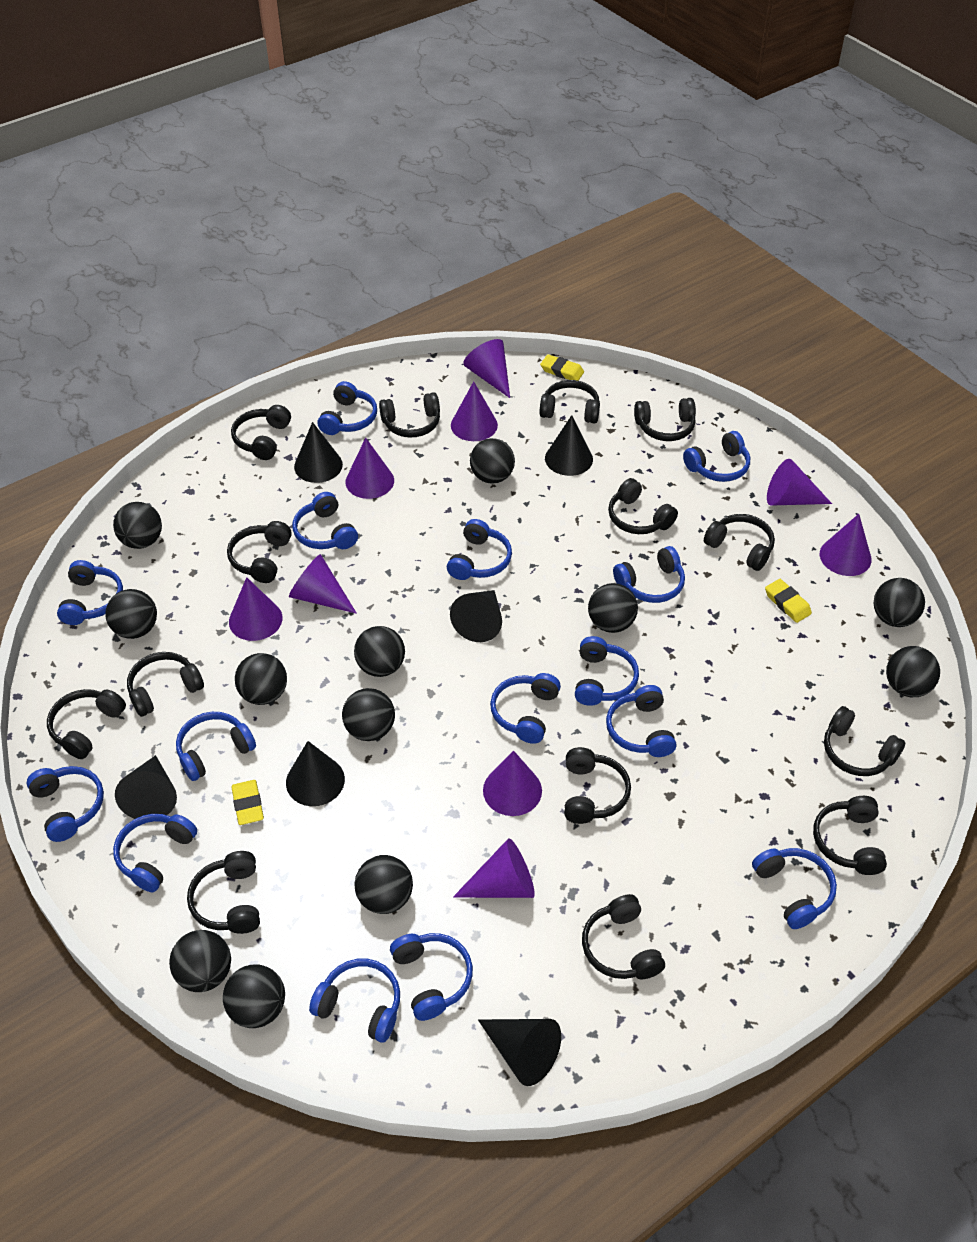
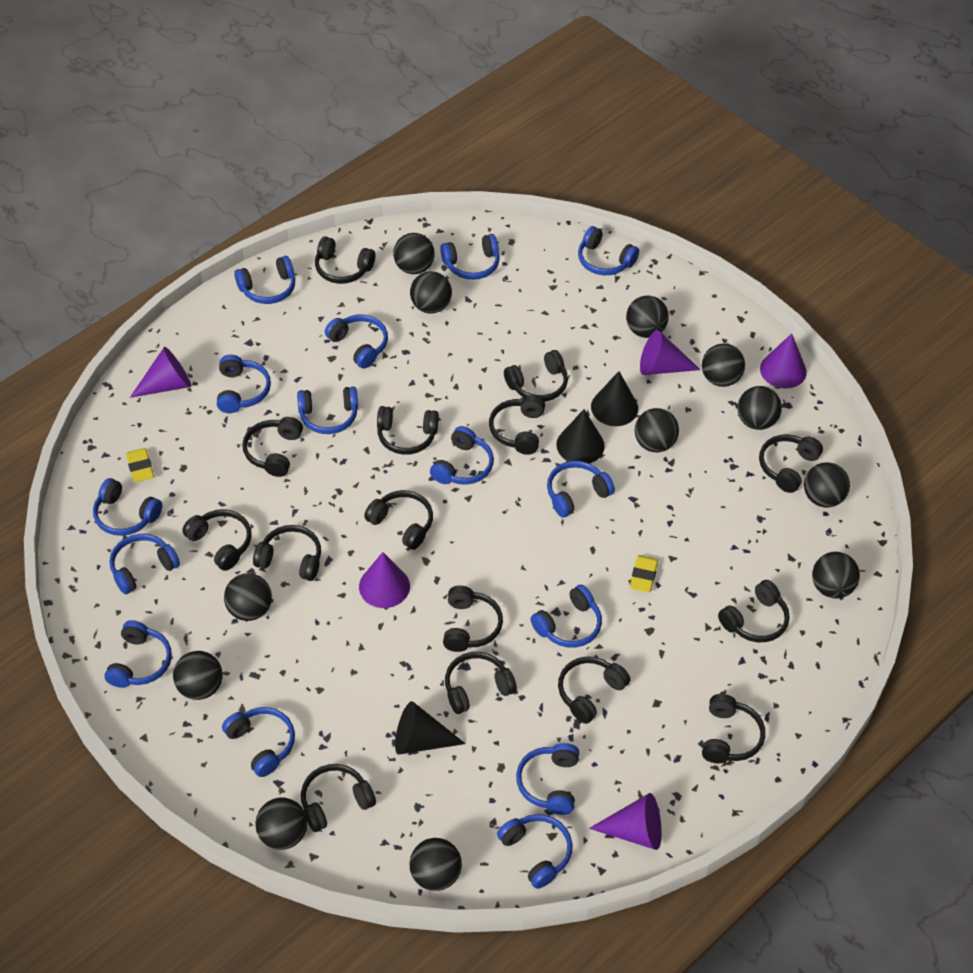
black cone: [115,755,177,819] [286,741,345,806] [294,422,343,483] [450,590,502,642] [478,1019,561,1086] [545,415,593,476] = 6 -> [395,701,466,755] [556,409,605,463] [591,371,638,426] = 3
black headphones: [47,689,126,759] [127,652,204,717] [187,851,260,934] [227,521,292,583] [231,405,291,460] [379,392,440,438] [540,380,600,424] [564,747,631,824] [582,894,665,979] [608,478,678,534] [634,398,696,441] [704,514,775,571] [813,796,887,875] [824,706,906,776] = 14 -> [182,509,252,571] [242,417,303,477] [253,525,321,581] [301,764,376,832] [315,236,375,284] [364,490,433,550] [377,406,439,455] [443,586,503,652] [445,652,517,714] [489,395,545,455] [504,350,568,402] [558,656,630,724] [702,694,765,763] [718,580,790,642] [759,434,823,493] = 15
purple cone: [229,577,282,641] [289,554,357,614] [345,438,394,499] [451,381,498,441] [453,838,535,898] [463,339,510,398] [483,750,542,816] [767,459,832,506] [820,514,872,576] = 9 -> [130,347,191,398] [359,552,410,608] [589,793,662,850] [640,330,701,375] [760,334,807,388] = 5
yellow eraser: [231,780,264,825] [540,354,584,381] [765,579,812,623] = 3 -> [126,448,154,482] [630,555,658,593] = 2

